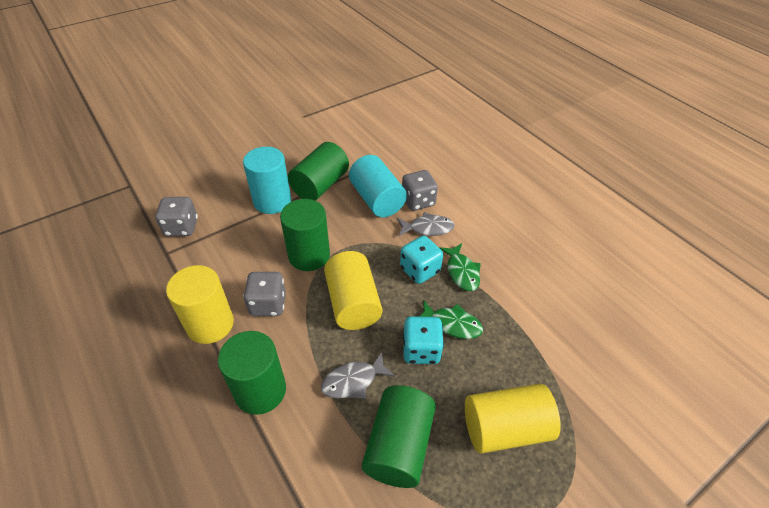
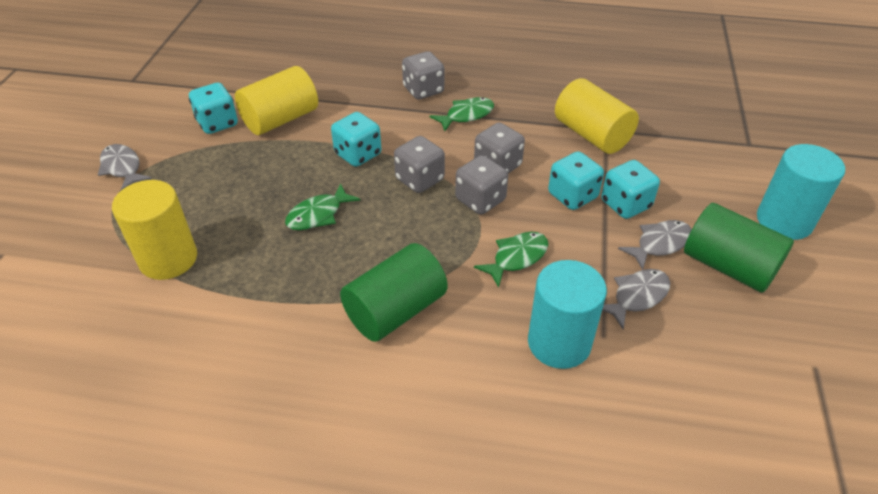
green cylinder: [218,331,286,415] [280,199,330,271] [288,142,349,201] [362,385,436,488] = 4 -> [340,243,448,342] [684,203,794,293] = 2
green fish: [419,301,483,339] [439,243,481,291] = 2 -> [285,183,360,230] [429,97,494,131] [474,232,549,288] = 3
grey dice: [155,197,198,236] [243,272,286,316] [402,170,438,211] = 3 -> [394,136,445,193] [402,51,444,99] [455,155,508,215] [474,123,525,173] = 4
grey fish: [321,352,395,399] [397,212,455,236] = 2 -> [98,144,152,190] [602,269,670,329] [618,220,692,270] = 3
turquoise dice: [400,236,443,284] [403,316,444,364] = 2 -> [189,83,238,134] [331,112,381,167] [548,151,604,210] [601,160,660,219] = 4

